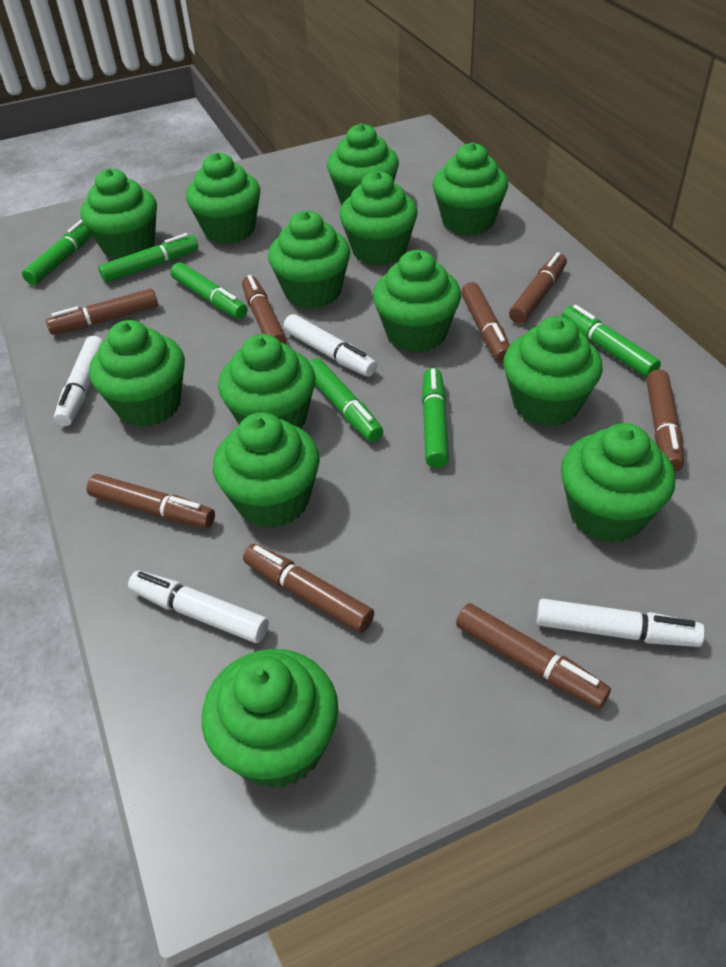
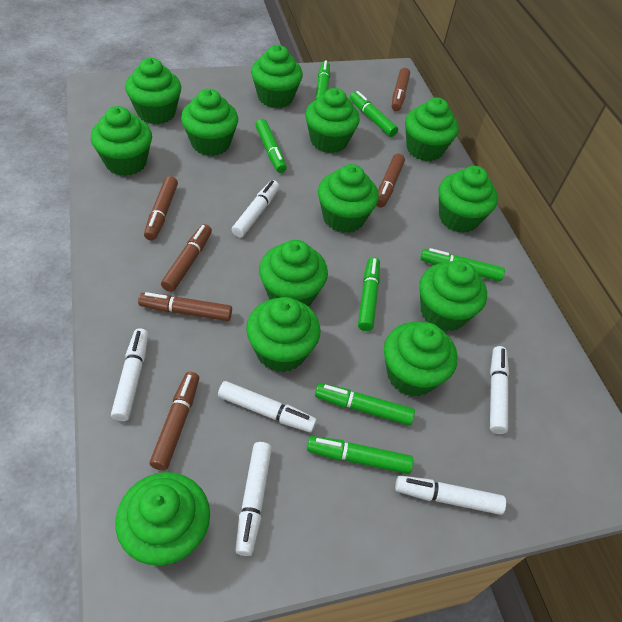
brown marker: [46,288,158,335] [86,474,215,528] [242,275,286,344] [243,544,374,633] [456,603,611,709] [461,282,510,362] [509,252,567,324] [646,369,684,472] = 8 -> [138,292,232,321] [144,176,178,241] [150,372,199,471] [161,224,212,292] [376,154,405,208] [392,68,410,111] = 6
green marker: [22,219,92,285] [98,233,198,283] [171,262,247,319] [309,358,383,442] [422,368,449,468] [561,305,661,378] = 6 -> [255,119,287,173] [307,436,413,474] [315,60,330,100] [315,383,415,425] [350,91,398,137] [358,257,380,331] [420,248,505,282] = 7
white marker: [54,336,103,426] [128,571,269,643] [284,314,377,377] [537,599,705,647] = 4 -> [111,328,148,421] [218,381,317,433] [232,180,279,238] [235,442,272,556] [395,475,506,515] [490,346,509,434] = 6

